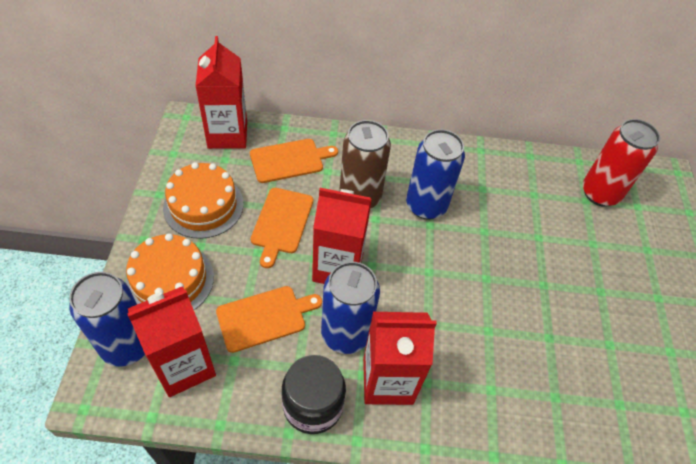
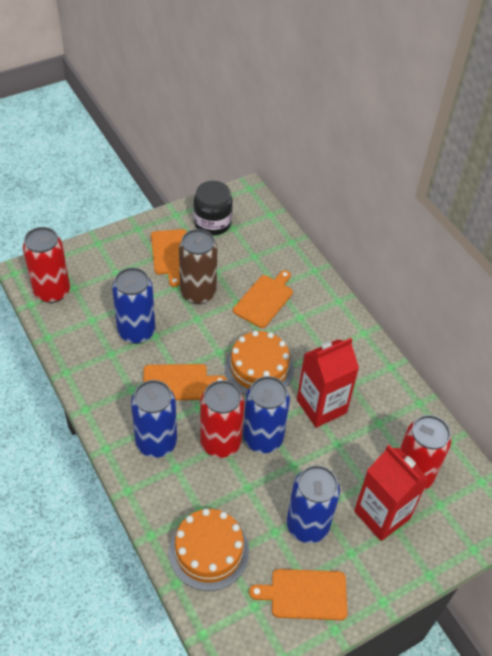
blue can: [69,272,145,367] [321,262,380,354] [406,129,465,220] = 3 -> [112,268,155,344] [131,380,177,458] [243,376,290,453] [287,465,340,543] = 4
orange cutting board: [216,286,322,353] [250,139,338,183] [251,188,313,268] = 3 -> [143,364,227,400] [151,229,187,287] [233,270,293,328] [249,569,348,620] = 4
red can: [583,119,660,207] = 1 -> [23,227,70,303] [200,380,244,458] [400,415,451,491] = 3
red carton: [127,287,216,397] [195,36,247,149] [312,188,372,284] [363,312,437,405] = 4 -> [297,338,359,428] [354,445,429,541] = 2

